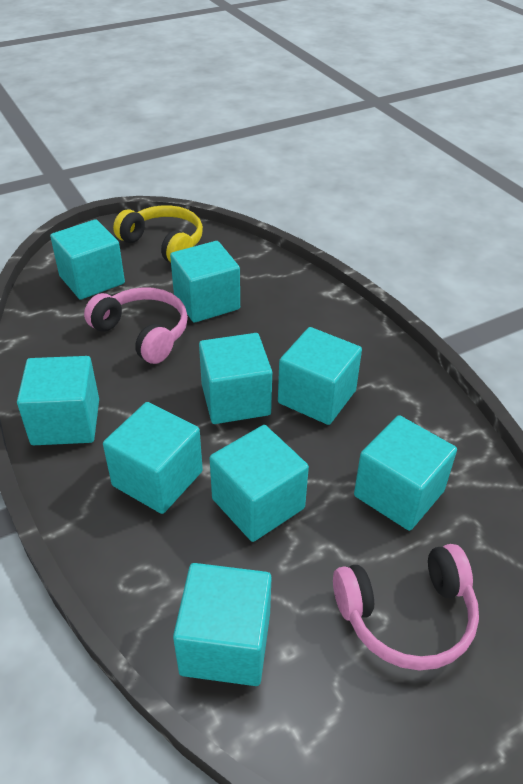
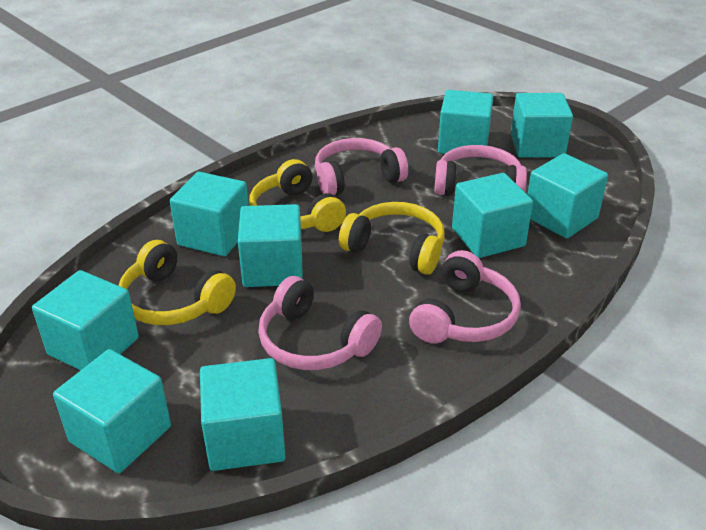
pink headphones: [84,287,188,364] [333,544,479,670] = 2 -> [258,276,382,370] [315,138,408,195] [409,250,521,343] [434,145,527,196] = 4
yellow headphones: [113,205,203,263] = 1 -> [118,240,236,325] [249,159,346,232] [339,202,445,275] = 3

